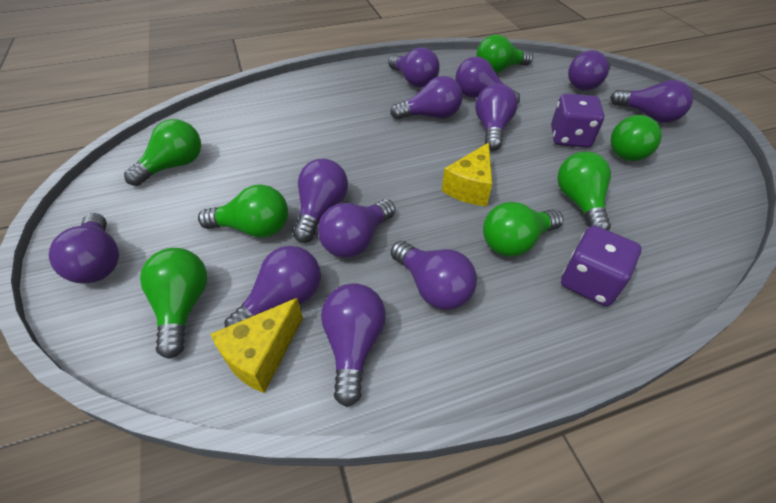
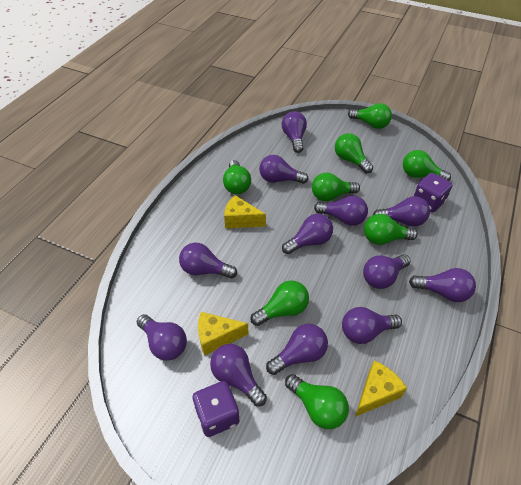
green light bulb: [124,119,201,186] [140,248,207,359] [198,185,288,238] [476,35,533,73] [483,202,563,257] [557,152,611,230] [611,115,662,161] = 7 -> [223,160,251,194] [251,280,309,326] [285,374,349,429] [312,173,360,201] [335,133,373,173] [348,103,392,129] [364,214,418,245] [403,150,451,181] = 8
yellow cheese: [211,298,303,393] [442,142,492,206] = 2 -> [198,312,248,356] [224,195,266,228] [355,360,407,417] = 3

